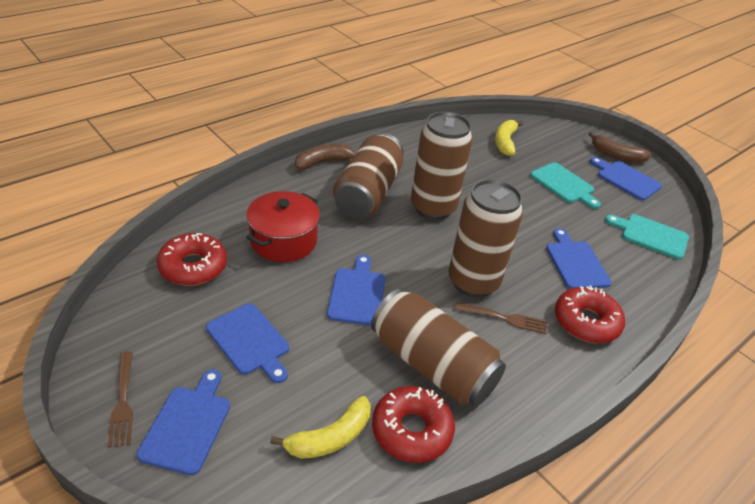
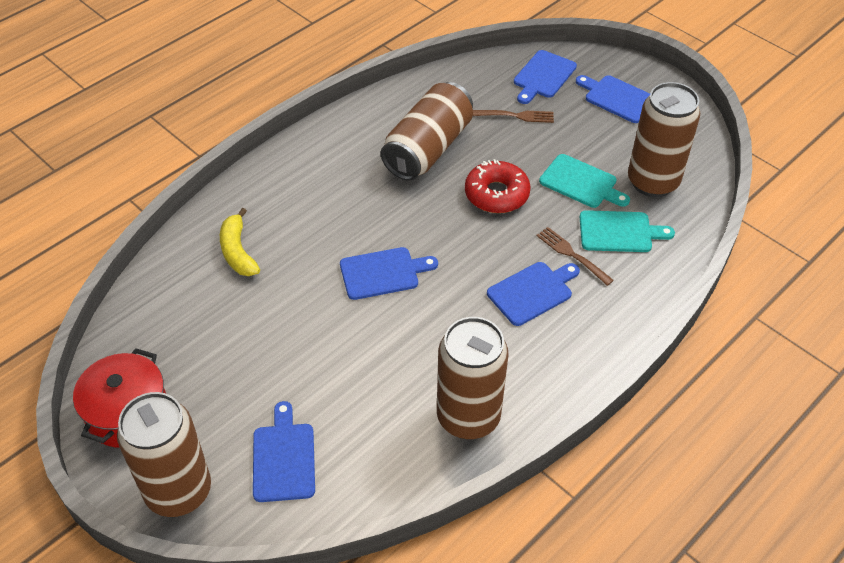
brown banana: [295,144,355,170] [589,132,651,163] = 2 -> none = 0
red donut: [157,233,227,286] [372,386,455,463] [555,286,625,343] = 3 -> [465,159,531,213] = 1
yellow banana: [270,396,371,459] [495,120,523,156] = 2 -> [220,208,260,276] = 1

